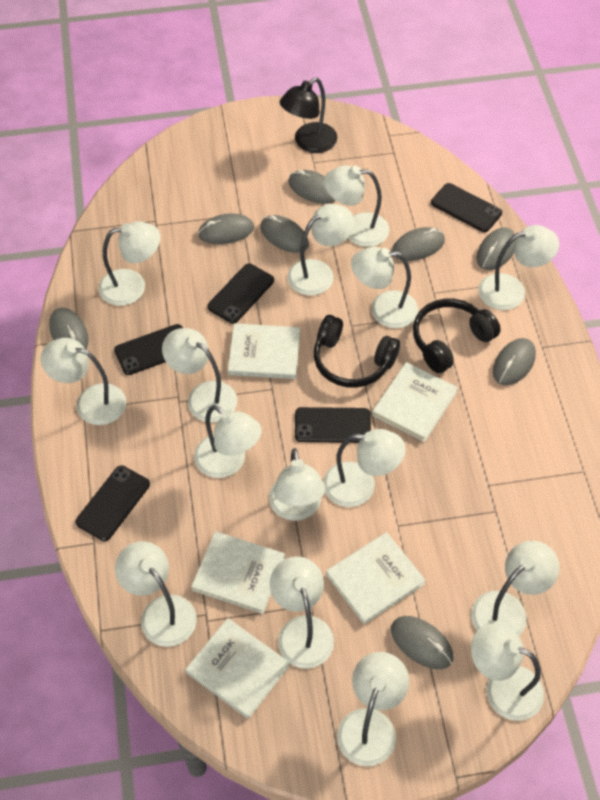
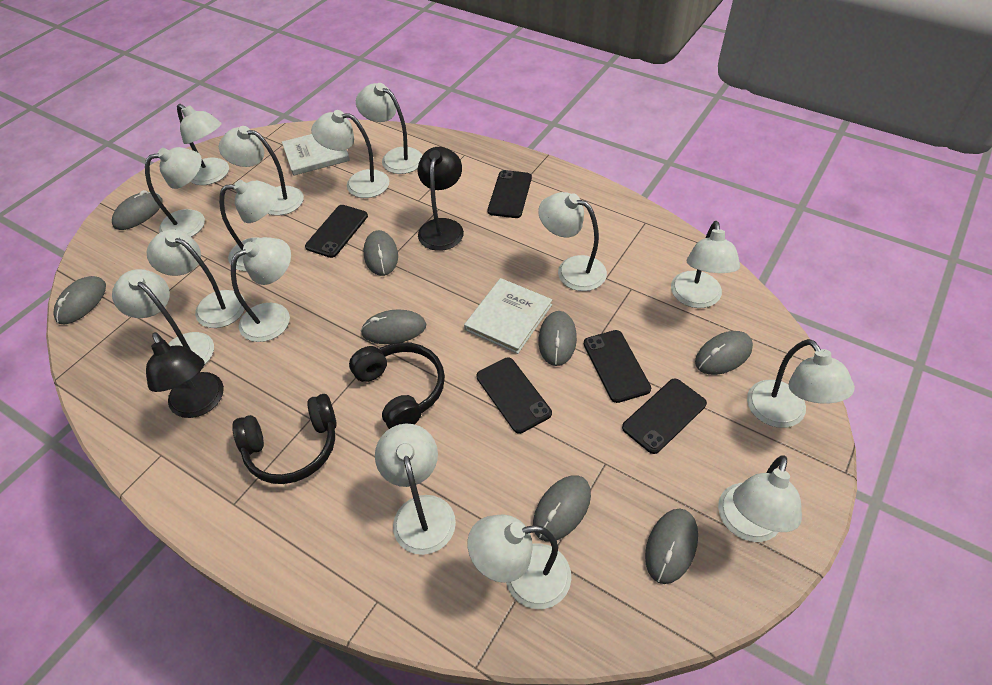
black lamp: [280,77,337,153] = 1 -> [146,332,224,418] [418,147,464,251] = 2
white book: [186,618,290,719] [191,531,285,614] [228,323,300,379] [326,532,426,625] [372,362,458,442] = 5 -> [282,134,350,176] [464,278,552,354] = 2

